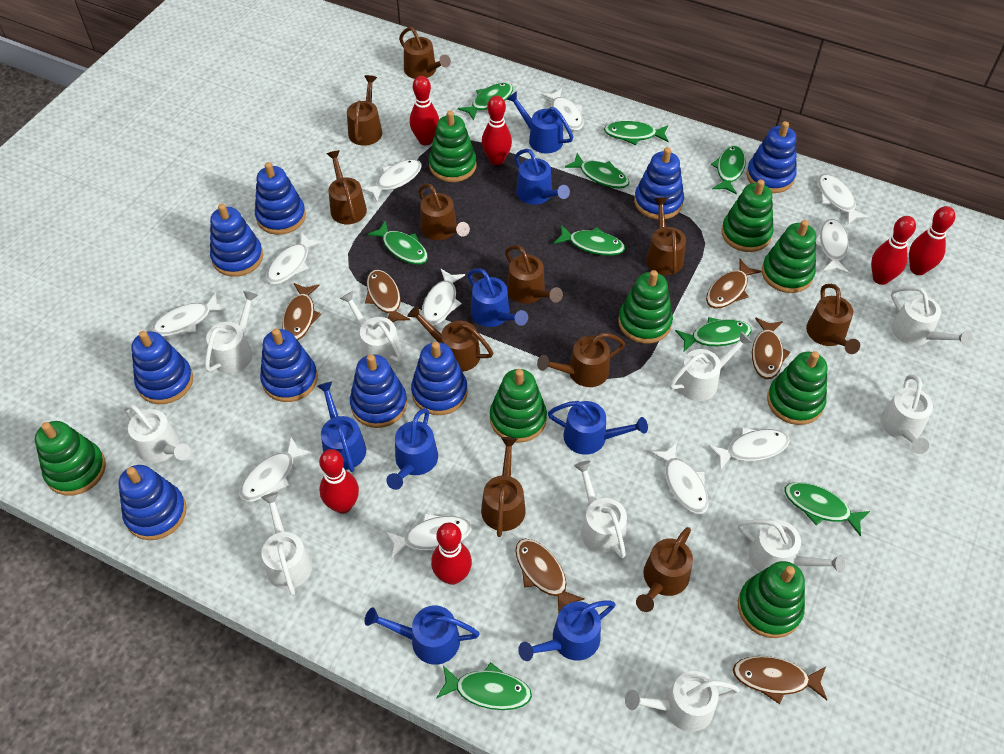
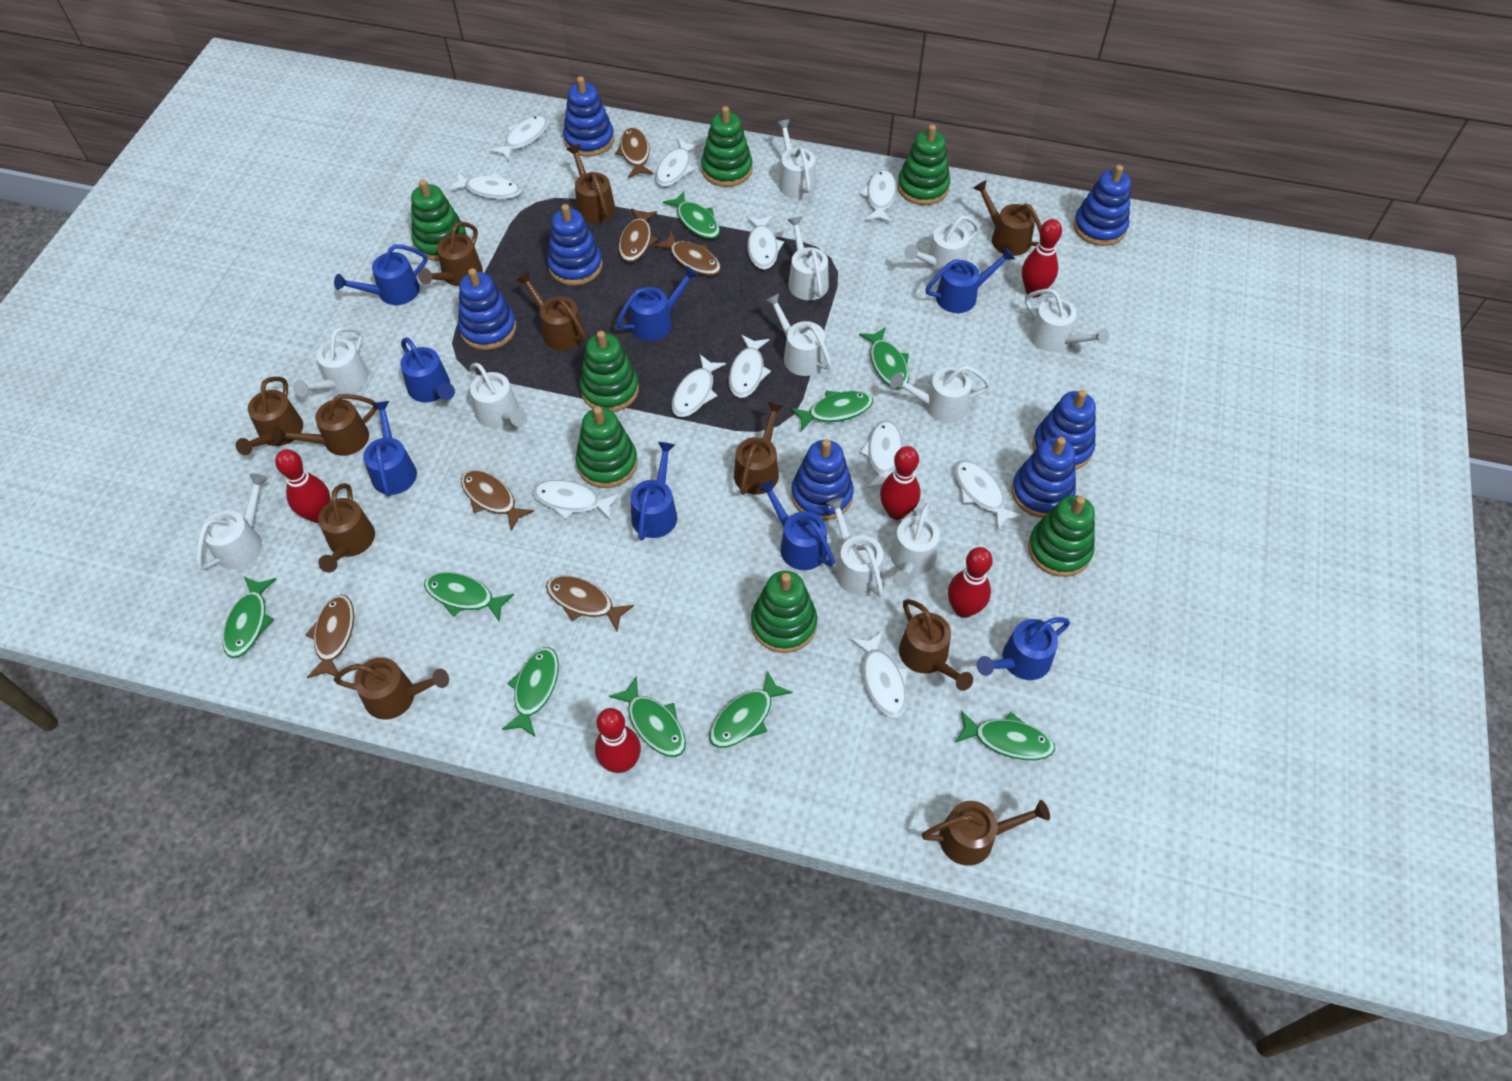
blue stacking toy: [118,465,187,540] [131,331,193,404] [210,204,263,277] [255,162,306,235] [260,328,318,402] [350,354,407,428] [411,342,468,415] [634,147,684,219] [746,121,797,193] = 9 -> [458,268,517,350] [547,204,603,286] [563,76,614,157] [791,439,854,521] [1012,437,1076,518] [1032,390,1096,470] [1074,165,1131,246] = 7
green stacking toy: [35,421,106,496] [429,110,476,182] [490,369,547,443] [618,270,673,344] [721,179,774,252] [738,561,805,638] [762,220,816,293] [767,351,827,425] = 8 -> [411,180,467,261] [576,407,638,488] [580,331,639,412] [701,106,753,187] [751,571,817,653] [898,124,950,205] [1028,495,1095,577] = 7
red bowling pin: [319,449,359,514] [410,76,439,145] [431,523,472,585] [482,96,512,165] [871,216,916,285] [909,206,955,275] = 6 -> [275,449,330,523] [595,708,641,773] [880,446,921,520] [948,547,993,618] [1022,219,1062,297] = 5
white watering can: [124,404,191,463] [205,291,258,373] [261,492,312,595] [340,291,402,366] [574,461,627,558] [625,671,740,732] [670,331,752,401] [738,519,845,573] [880,374,933,454] [891,286,972,346] = 10 -> [196,473,268,570] [293,327,368,396] [470,363,527,428] [765,293,832,376] [776,119,816,198] [788,216,829,300] [826,498,884,596] [890,365,991,423] [890,502,940,589] [904,216,979,273] [1025,289,1109,352] = 11

